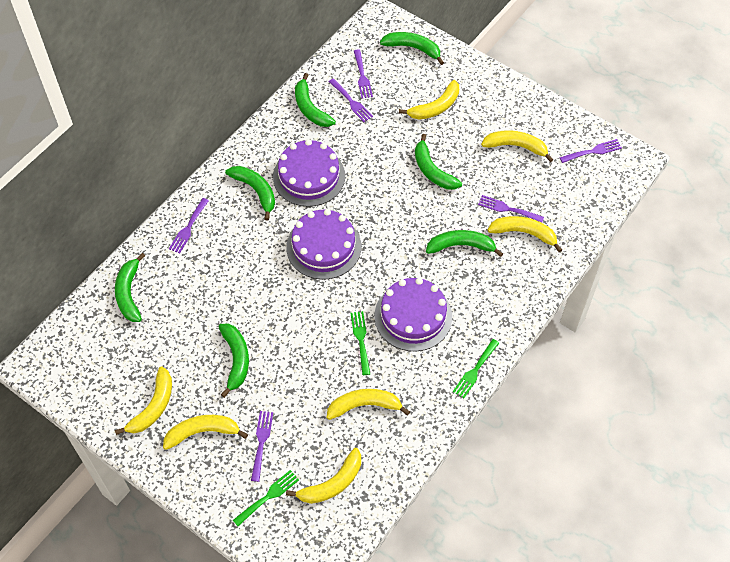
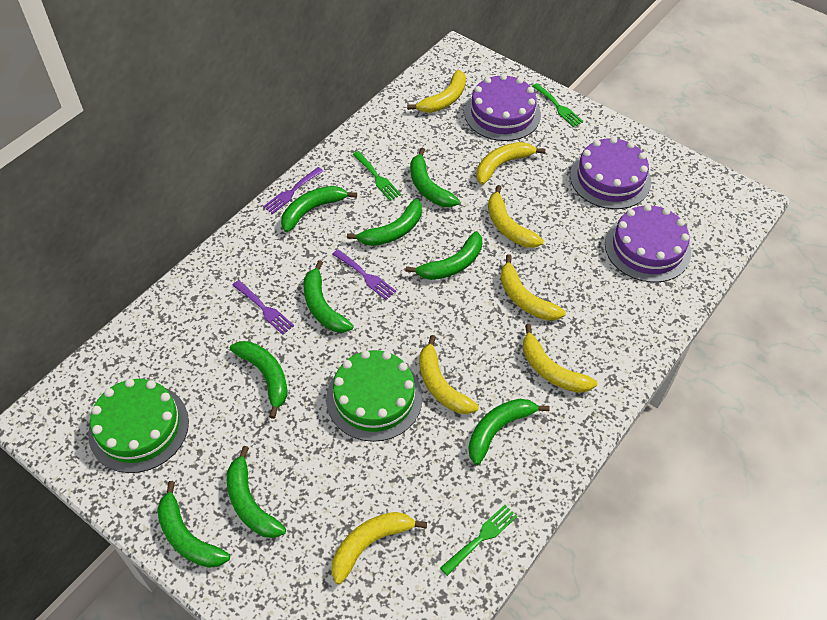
green banana: [115,253,145,322] [219,324,249,398] [225,166,275,221] [295,73,336,127] [380,32,444,65] [415,134,462,190] [426,230,503,257] = 7 -> [157,481,230,568] [227,446,286,538] [230,341,287,419] [281,186,357,232] [303,260,354,333] [347,199,422,246] [405,231,482,280] [410,148,460,207] [468,399,550,465] = 9
green cake: none = 0 -> [88,379,189,473] [326,350,423,442] = 2
purple fork: [169,198,209,253] [251,411,273,482] [329,78,373,122] [354,49,373,98] [478,195,544,223] [559,139,622,163] = 6 -> [232,280,294,335] [263,167,323,214] [332,249,396,300] = 3

